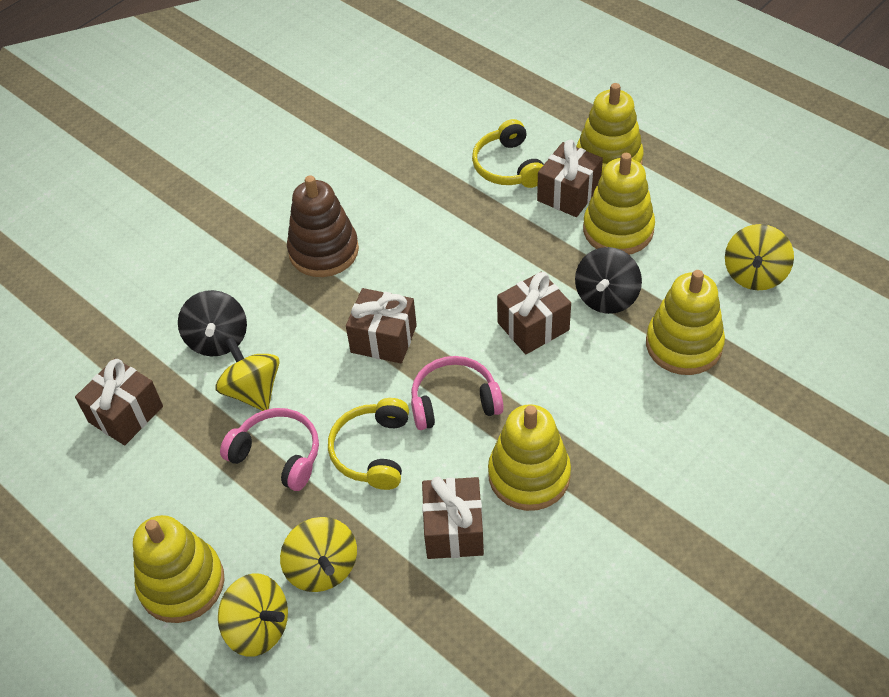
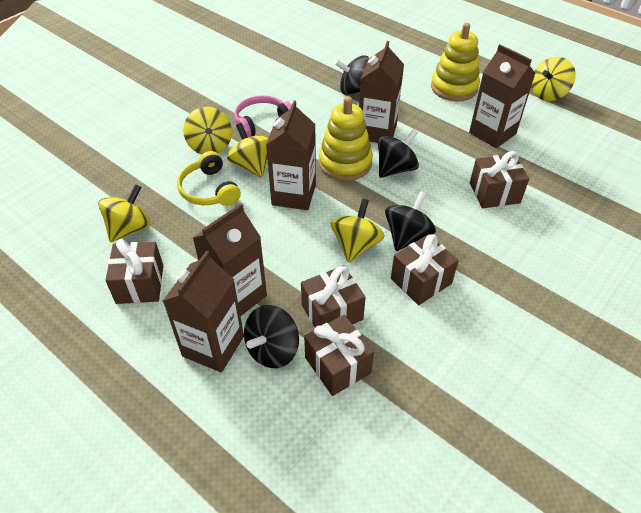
black spinning top: [178,290,247,356] [575,247,642,314] = 2 -> [244,305,299,368] [335,55,369,95] [378,129,419,178] [385,191,436,251] = 4
brown carton: none = 0 -> [163,251,244,373] [193,204,267,316] [266,101,316,210] [359,41,404,143] [469,44,536,148] = 5
brown stacking toy: [287,175,359,277] = 1 -> none = 0
pink headphones: [220,408,319,491] [411,356,504,430] = 2 -> [234,95,292,137] = 1
yellow headphones: [328,398,409,490] [472,119,544,188] = 2 -> [177,151,241,206] = 1
yellow spinning top: [215,337,280,411] [218,573,288,657] [280,517,357,592] [725,224,794,290] = 4 -> [98,184,151,243] [183,107,232,155] [227,123,269,178] [330,199,384,263] [531,57,576,101] = 5
yellow stacking toy: [133,515,225,623] [488,404,571,511] [576,83,644,176] [583,153,655,255] [646,270,725,375] = 5 -> [319,96,373,181] [431,23,480,101] = 2

